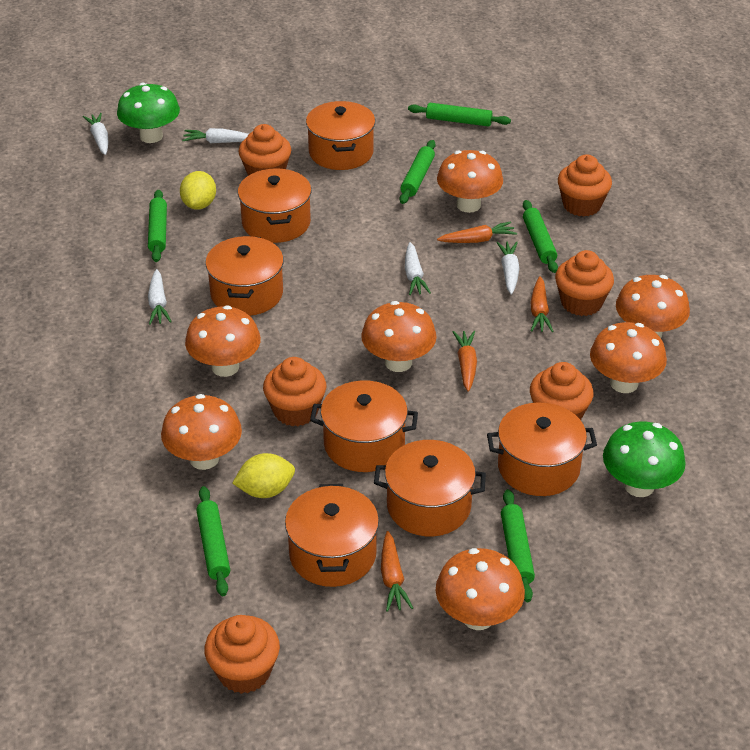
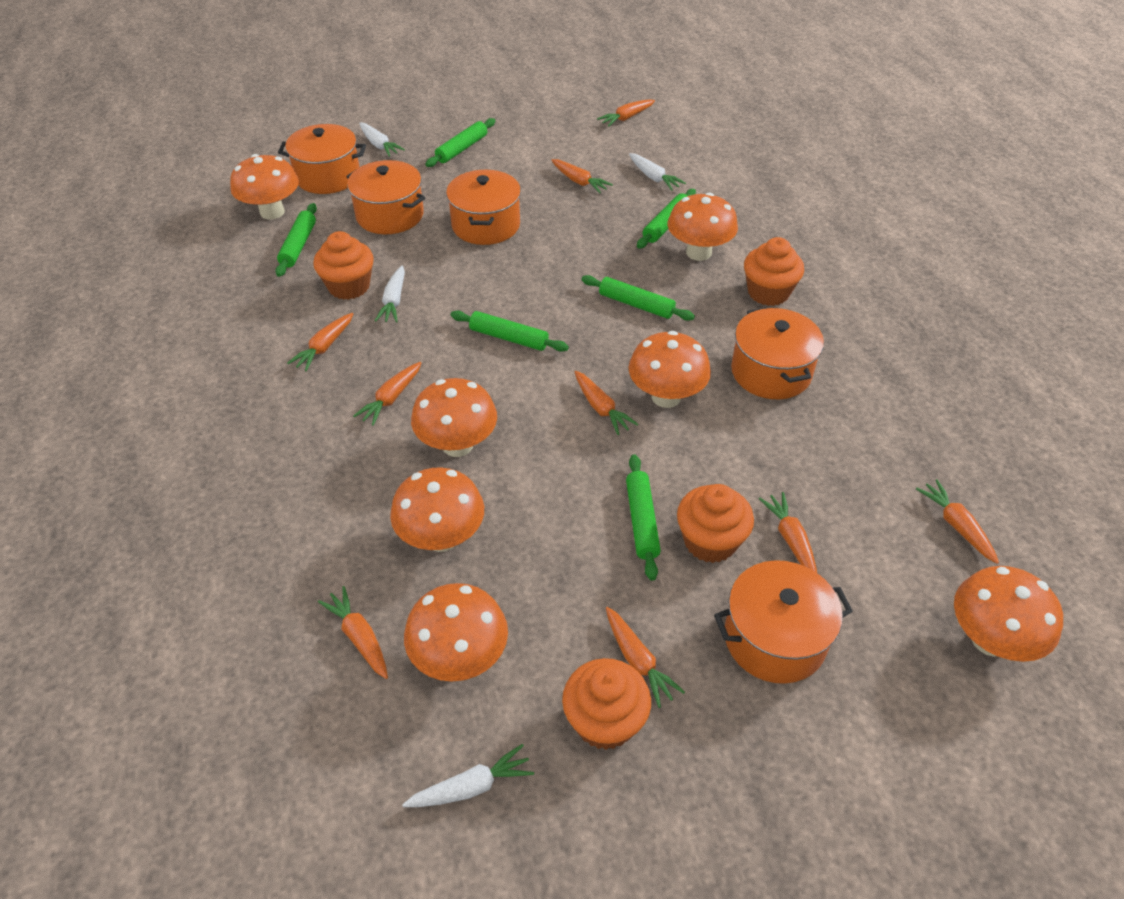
green mushroom: [117,83,180,143] [603,421,686,497] = 2 -> none = 0
orange carrot: [381,531,413,612] [437,221,517,243] [453,331,477,392] [530,276,554,332] = 4 -> [287,313,353,372] [318,586,388,679] [353,362,421,426] [551,159,613,193] [574,371,639,435] [597,99,655,127] [606,607,685,708] [759,492,817,573] [916,479,999,564] = 9
orange cupcake: [204,615,280,694] [239,124,291,176] [263,357,326,426] [530,362,593,420] [555,250,614,316] [558,154,612,217] = 6 -> [313,231,374,300] [562,658,651,750] [677,484,754,563] [744,237,804,306] = 4
orange pot: [205,236,284,316] [238,168,312,243] [285,484,379,587] [306,101,375,170] [310,381,418,472] [374,440,486,536] [487,403,597,496] = 7 -> [278,124,366,194] [346,160,425,234] [446,170,521,245] [714,560,853,684] [731,307,824,399] = 5
white carrot: [83,113,108,155] [148,269,172,325] [182,128,249,143] [405,242,431,295] [496,242,520,295] = 5 -> [359,122,405,157] [375,266,405,323] [402,744,534,807] [629,153,686,191] = 4
yellow lemon: [180,171,216,210] [232,453,295,498] = 2 -> none = 0

